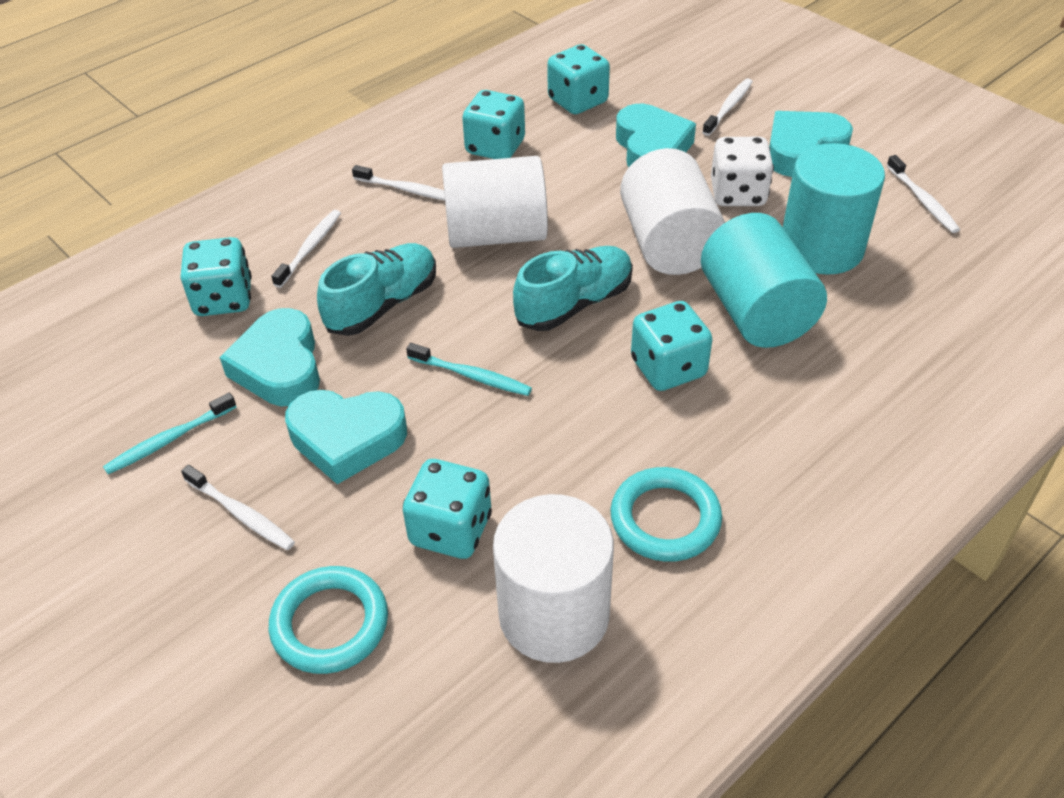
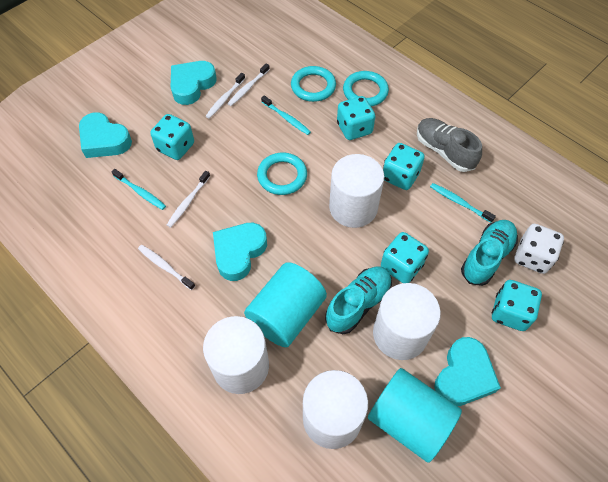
grey shoe: none = 0 -> [417,118,482,172] = 1
turquoise ring: [269,566,388,674] [610,467,722,562] = 2 -> [257,153,307,195] [291,66,336,102] [343,71,389,106] = 3
turquoise toothbrush: [103,393,237,474] [406,343,532,396] = 2 -> [111,169,166,210] [261,95,311,135] [430,183,496,223] = 3
white cylinder: [442,156,548,248] [493,494,614,663] [620,148,725,275] = 3 -> [203,316,269,394] [303,370,368,449] [329,154,384,228] [373,283,441,360] = 4
white toothbrush: [181,465,295,550] [271,210,341,288] [352,165,445,201] [702,78,753,136] [887,155,960,233] = 5 -> [138,245,195,290] [167,171,210,228] [206,73,245,119] [227,63,270,106] = 4

